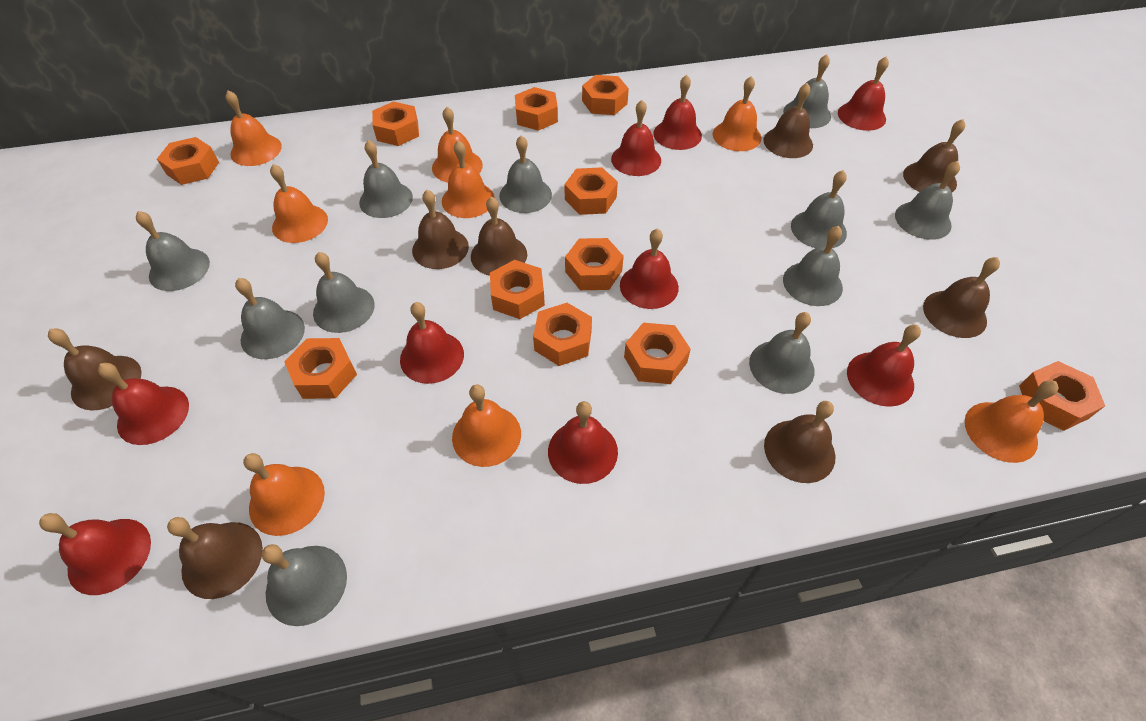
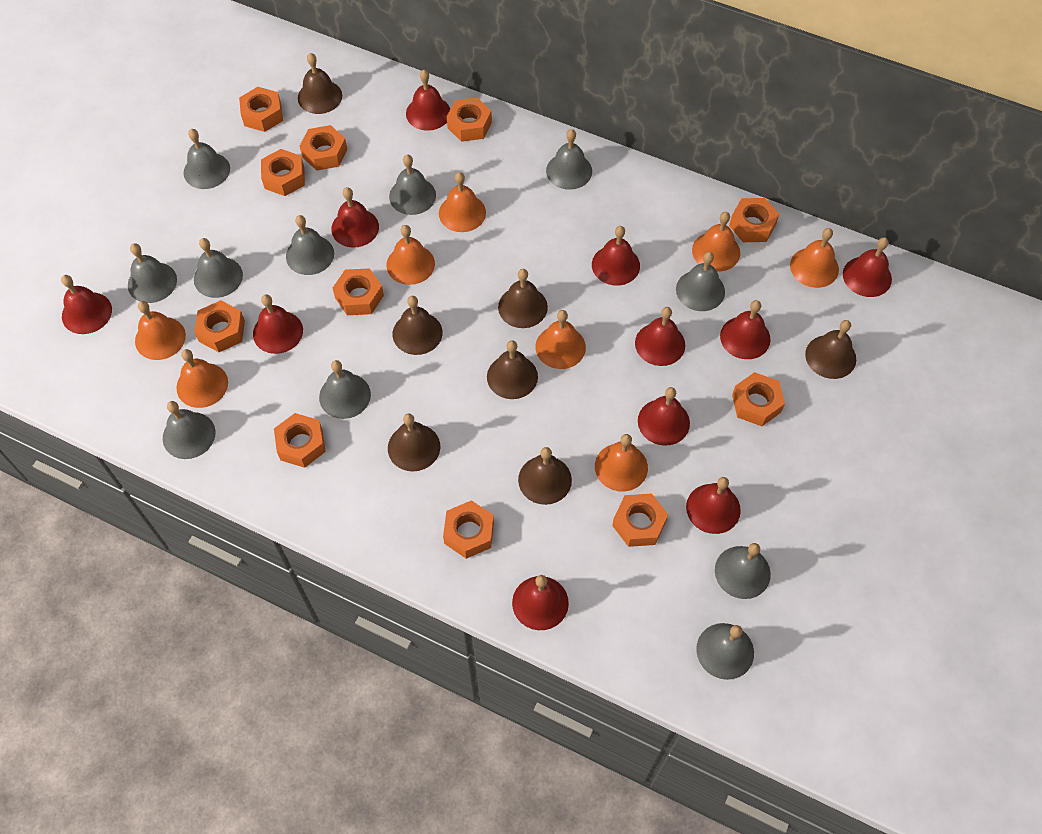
brown bell: [48,328,142,411] [167,517,263,599] [412,190,469,269] [471,197,527,276] [763,83,813,158] [764,401,835,483] [903,119,965,192] [923,257,1000,338] = 8 -> [298,53,342,114] [388,413,440,471] [393,296,443,355] [487,340,538,399] [498,269,548,328] [518,447,572,505] [805,320,856,379] = 7
red bell: [39,513,151,595] [98,363,189,445] [400,302,464,384] [548,401,618,484] [611,100,661,176] [620,228,679,309] [653,75,702,150] [838,56,889,131] [847,325,921,407] = 9 -> [61,275,112,334] [253,294,303,354] [331,187,379,248] [406,70,450,131] [512,575,569,630] [592,226,640,286] [635,307,685,366] [638,387,690,446] [686,477,741,534] [720,300,771,359] [843,237,892,297] = 11

